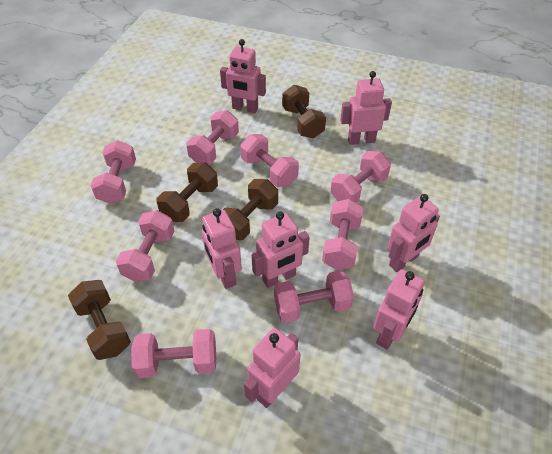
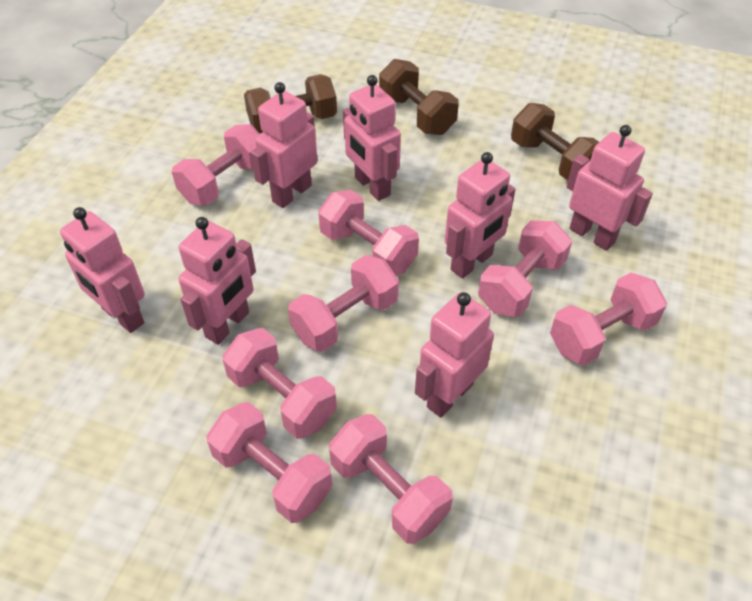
brown dumbbell: [68,280,131,360] [157,162,218,222] [223,179,278,240] [282,85,326,138] = 4 -> [244,74,337,133] [379,59,459,135] [511,103,599,181] = 3

